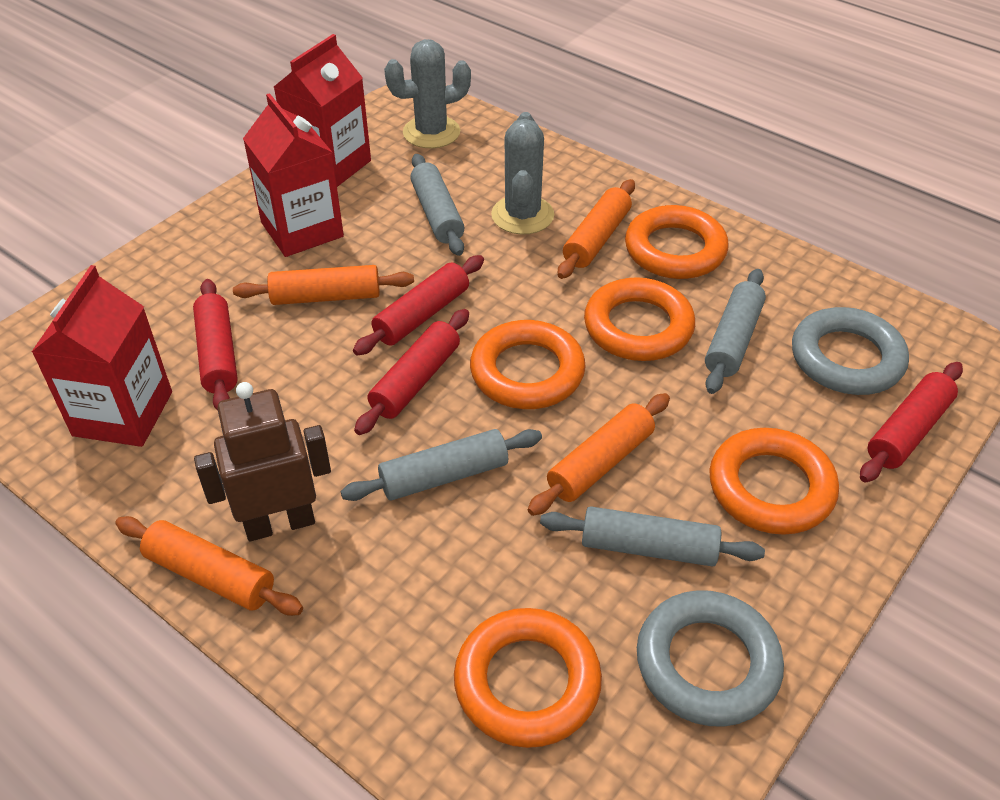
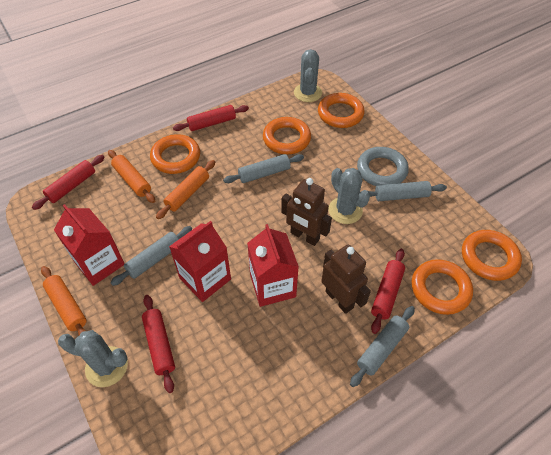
brown robot: [194,382,331,541] = 1 -> [281,178,332,246] [321,244,371,314] = 2
grey cactus: [384,39,471,148] [491,112,554,235] = 2 -> [58,330,128,387] [294,49,322,102] [328,168,370,224] = 3
grey ring: [637,590,784,727] [792,307,909,395] = 2 -> [357,147,409,186] = 1
orange rolling pin: [115,516,303,616] [233,265,414,305] [528,393,670,516] [558,179,635,279] = 4 -> [41,266,86,335] [108,150,155,203] [156,160,215,219] = 3

